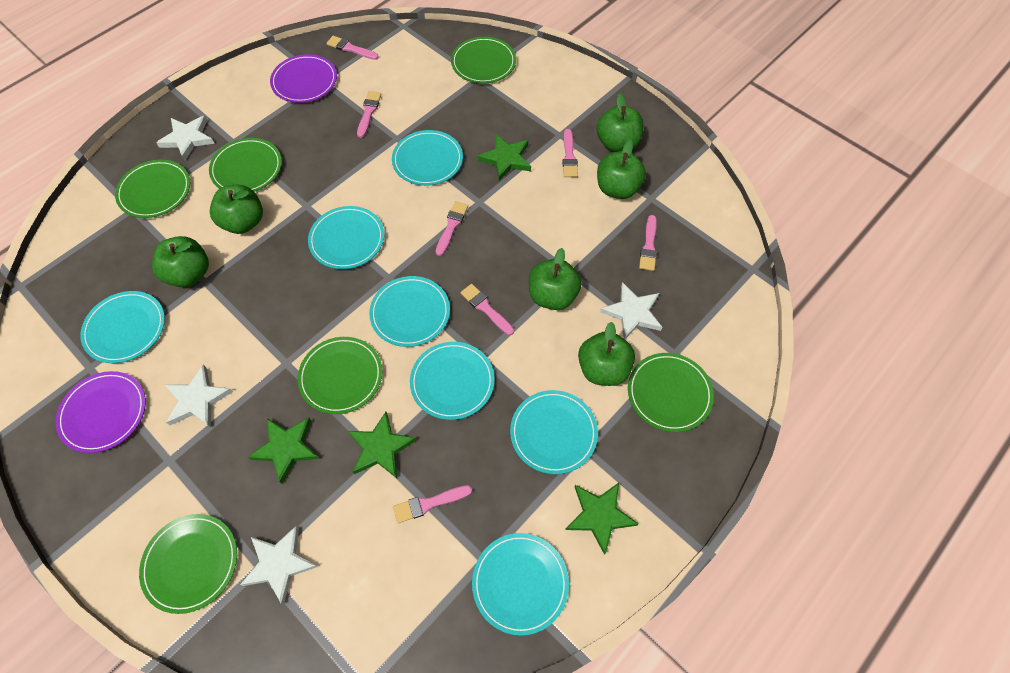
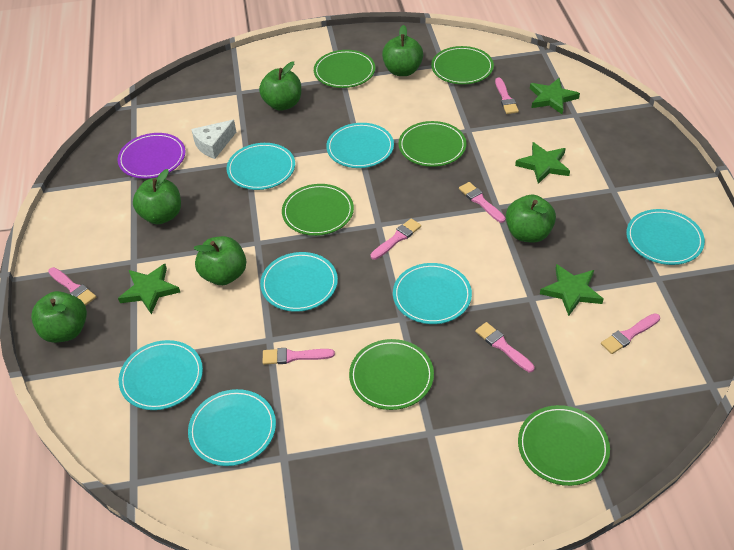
purple plate: [56,371,146,453] [270,54,337,103] = 2 -> [118,133,186,179] = 1
white cheese: none = 0 -> [191,120,236,159] = 1
white star: [156,115,215,160] [165,365,233,428] [240,525,318,604] [600,282,662,339] = 4 -> none = 0

